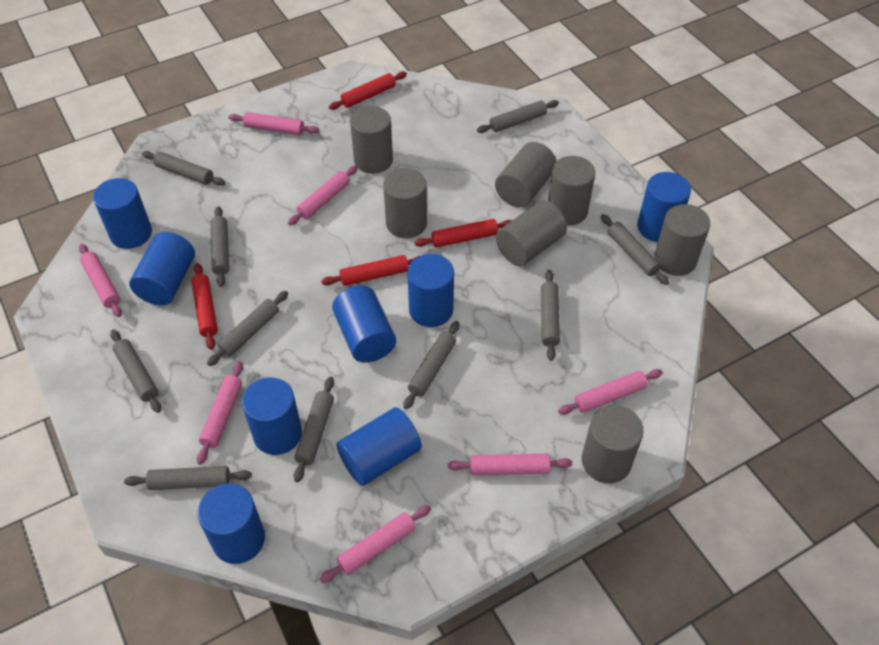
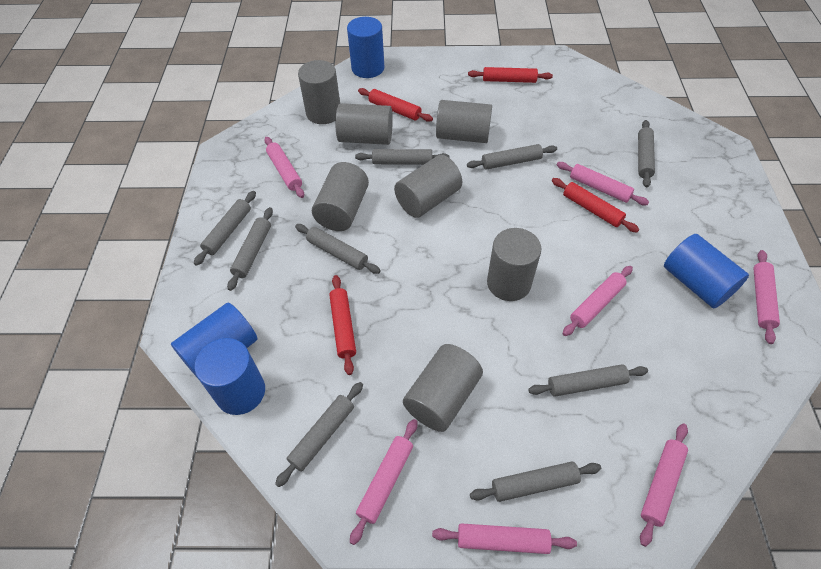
blue cylinder: [93,178,152,249] [129,232,195,306] [197,483,265,564] [242,378,302,455] [332,286,396,363] [336,407,422,486] [407,254,454,327] [637,172,691,242] = 8 -> [171,303,257,377] [195,338,265,415] [347,17,384,78] [664,234,749,308] = 4
grey rolling pin: [110,329,161,413] [124,466,252,490] [142,151,225,186] [207,291,288,366] [211,206,229,287] [294,377,334,482] [403,321,460,409] [477,100,559,133] [541,270,560,361] [601,214,669,285] = 10 -> [194,191,256,266] [227,207,273,291] [275,382,363,487] [295,224,381,274] [355,149,449,165] [467,144,557,170] [470,462,601,502] [528,364,648,397] [638,120,655,187] = 9

